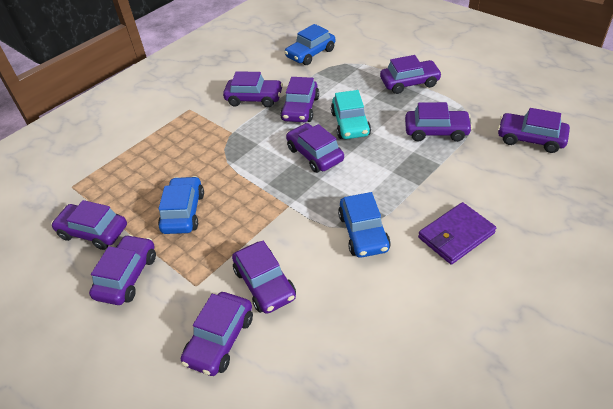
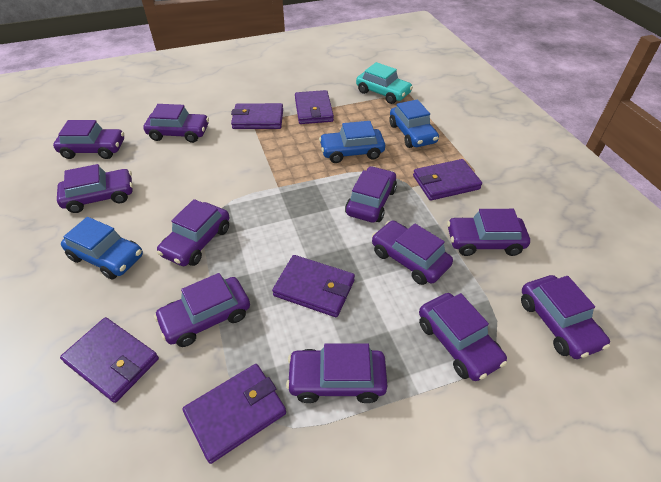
purple car: [51,200,127,250] [89,235,156,305] [181,292,253,376] [223,71,283,107] [232,240,296,314] [280,77,319,122] [286,123,344,173] [380,55,442,94] [405,102,473,142] [498,108,570,153] = 10 -> [53,120,124,159] [57,164,133,213] [144,104,209,143] [154,273,250,347] [157,199,229,266] [286,343,387,403] [345,166,397,223] [372,221,453,285] [419,293,507,381] [447,209,530,256] [521,275,610,359] = 11
purple wallet: [418,202,496,265] = 1 -> [60,317,159,403] [182,364,286,464] [231,103,283,129] [272,255,355,317] [295,90,334,124] [413,159,482,201] = 6

